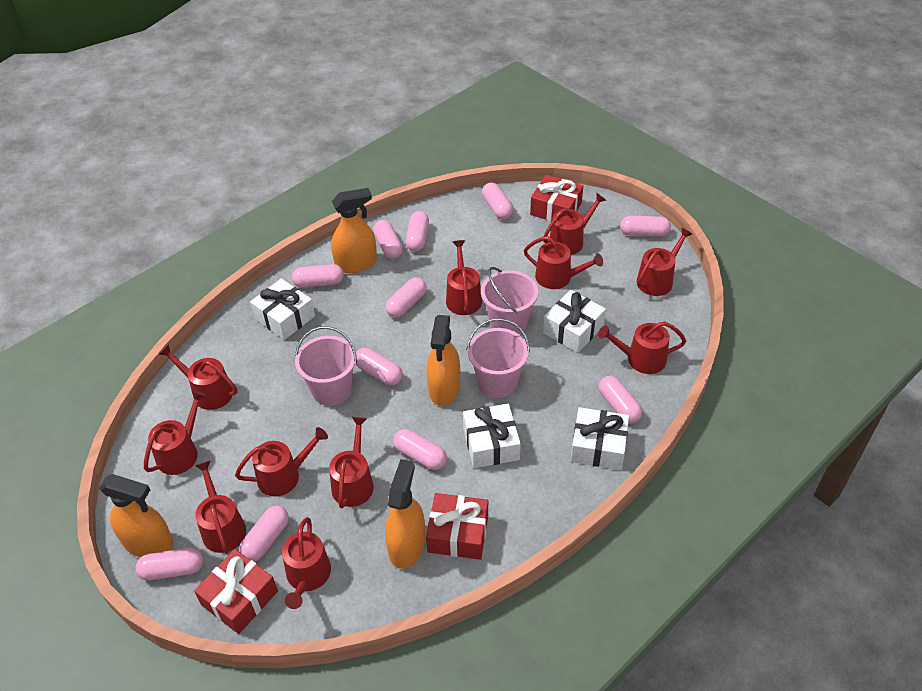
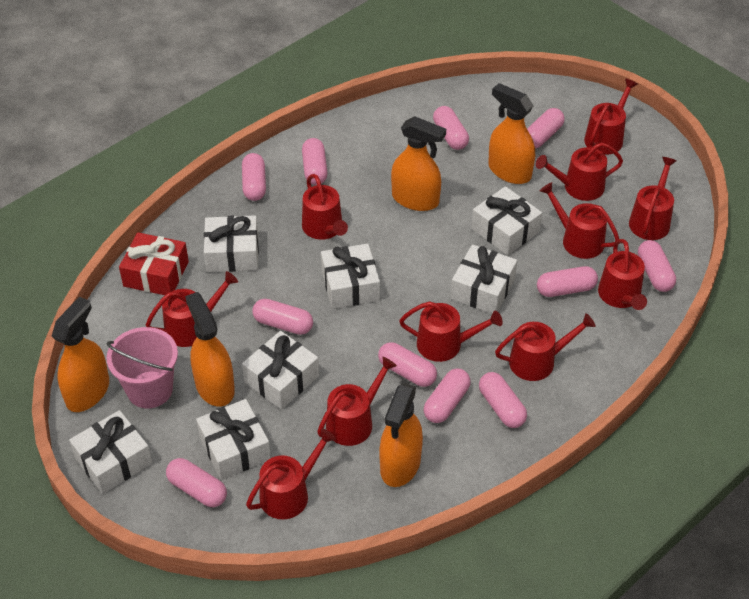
orange spray bottle: [99,474,173,557] [331,188,377,273] [385,459,425,569] [426,315,460,406] = 4 -> [52,297,109,412] [185,292,235,407] [379,383,423,487] [391,116,446,211] [488,83,535,184] = 5
pink bucket: [295,326,357,406] [467,318,530,398] [481,267,538,335] = 3 -> [106,327,178,408] = 1
red gift: [194,549,278,634] [426,493,488,560] [530,175,583,221] = 3 -> [119,232,189,295] = 1
white gift: [250,278,315,340] [463,404,521,468] [543,290,606,353] [570,407,629,470] = 4 -> [69,410,152,494] [196,399,271,480] [204,215,259,272] [242,331,319,410] [321,243,380,309] [451,244,517,314] [472,186,542,255] = 7

